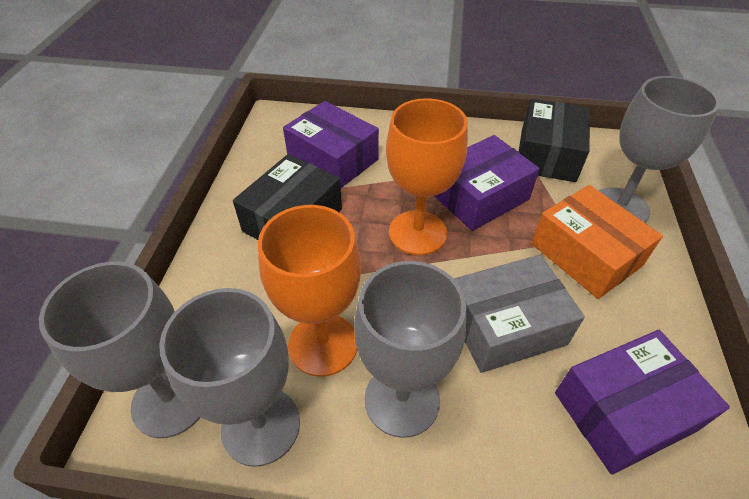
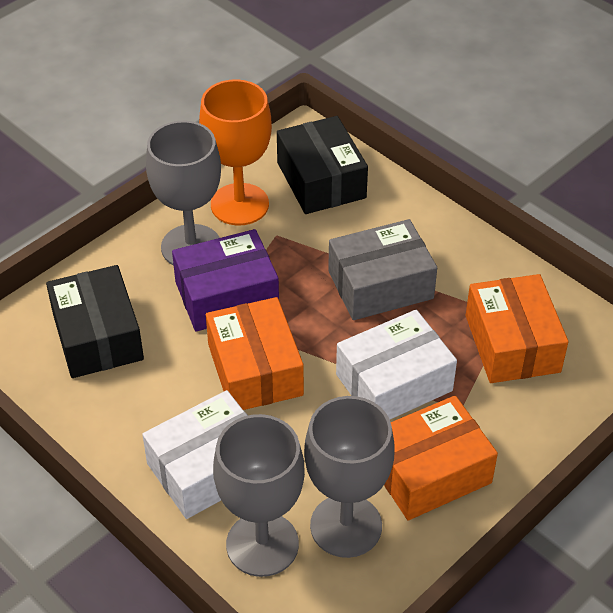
grey goblet: [39,262,201,438] [159,288,300,467] [354,261,466,438] [599,76,720,223] = 4 -> [146,121,221,266] [213,414,305,577] [304,396,395,558] = 3
orange box: [531,185,663,299] = 1 -> [206,297,304,410] [384,396,498,520] [466,274,568,383] = 3
orange goblet: [258,205,361,377] [386,98,468,255] = 2 -> [199,79,272,226] = 1
purple box: [283,101,379,188] [434,135,540,231] [555,330,730,475] = 3 -> [172,229,279,332] = 1
white box: none = 0 -> [142,390,248,519] [336,310,457,419] = 2

